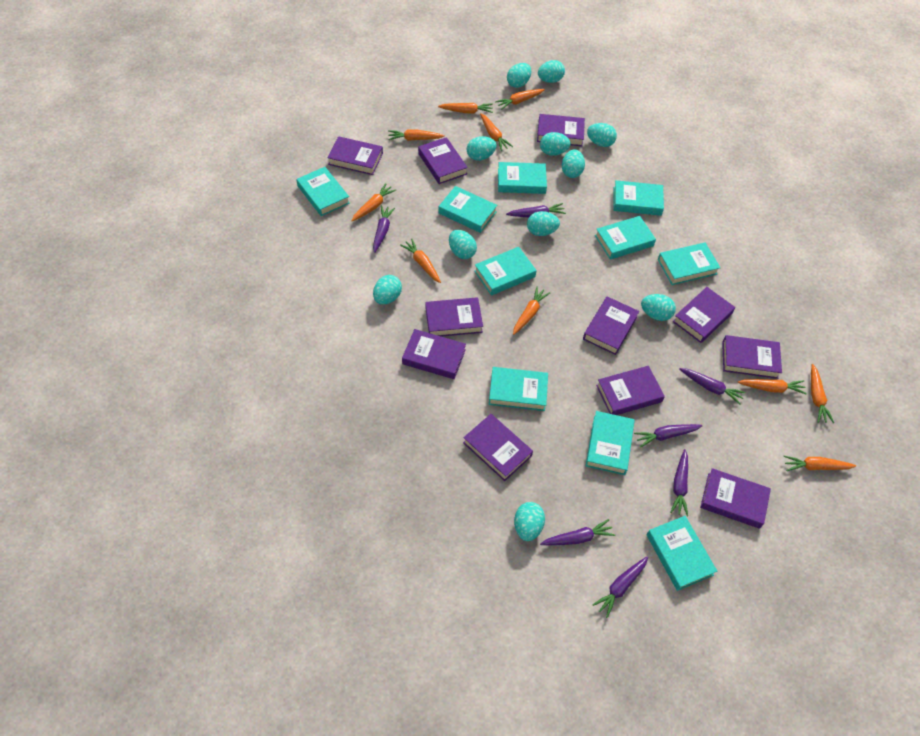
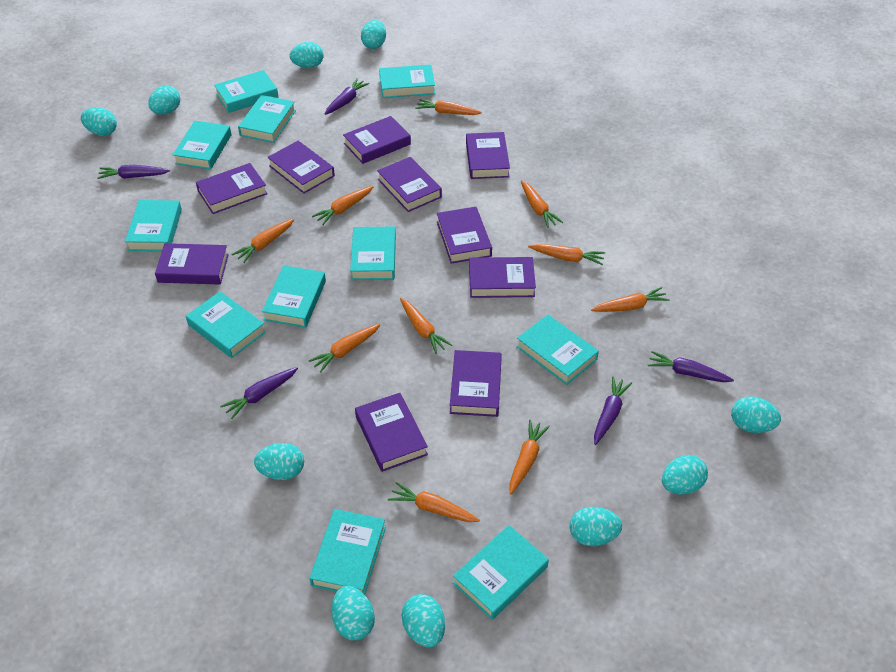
purple book: [327,136,383,175] [402,329,466,379] [418,137,468,184] [425,297,483,337] [463,414,533,481] [537,114,585,146] [583,296,639,355] [596,366,665,415] [673,287,735,343] [700,468,771,529] [722,335,782,379] = 11 -> [155,243,229,285] [196,163,268,214] [267,141,335,194] [343,116,411,164] [355,393,428,472] [377,157,442,212] [437,207,492,264] [450,350,502,417] [466,132,510,179] [469,257,536,298] = 10
purple carrot: [373,206,395,253] [506,203,566,217] [540,519,615,545] [592,556,648,618] [634,424,703,448] [670,449,688,517] [679,368,746,404] = 7 -> [97,165,170,179] [220,367,298,419] [325,78,370,115] [594,376,632,445] [648,351,734,382] = 5
turquoise book: [296,167,350,216] [438,186,497,233] [474,247,537,296] [489,367,548,411] [498,162,547,194] [586,411,635,475] [595,216,656,260] [613,180,664,216] [646,516,717,591] [658,242,721,285] = 10 -> [125,200,182,251] [173,121,232,170] [186,291,266,358] [214,70,278,113] [238,95,296,143] [262,265,326,328] [309,509,386,595] [350,227,396,280] [379,65,435,98] [453,525,549,620] [516,314,599,385] = 11
turquoise egg: [373,275,402,304] [449,230,477,259] [467,136,497,161] [507,63,531,88] [514,502,545,541] [527,211,560,236] [538,60,565,83] [540,132,571,156] [562,149,585,178] [587,123,617,147] [641,294,676,321] = 11 -> [81,107,117,136] [148,85,180,115] [254,443,304,480] [290,42,324,68] [331,586,375,640] [361,20,386,49] [402,594,445,647] [570,507,622,546] [662,455,708,495] [731,397,781,433] = 10

